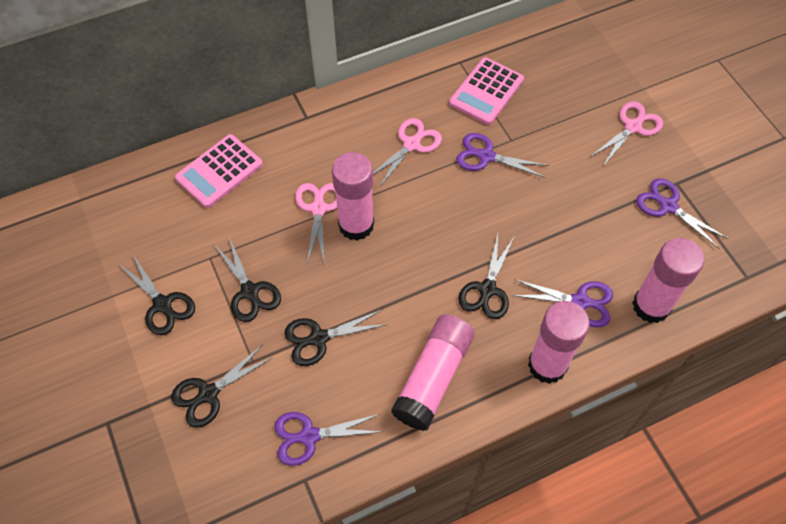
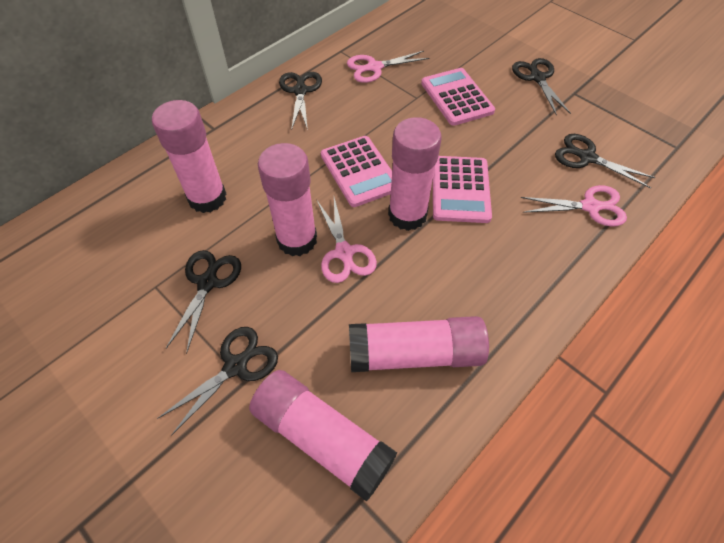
pink calculator: [175,134,263,208] [449,57,524,125] = 2 -> [321,136,392,207] [421,68,495,126] [433,156,492,223] = 3
pink glue stick: [332,152,374,241] [391,315,474,431] [528,301,590,384] [632,238,704,323] = 4 -> [152,100,226,213] [249,370,397,501] [258,143,317,256] [349,316,489,372] [388,117,442,231] = 5
purple scissors: [274,412,383,466] [456,133,549,178] [512,279,613,327] [636,178,728,249] = 4 -> none = 0

